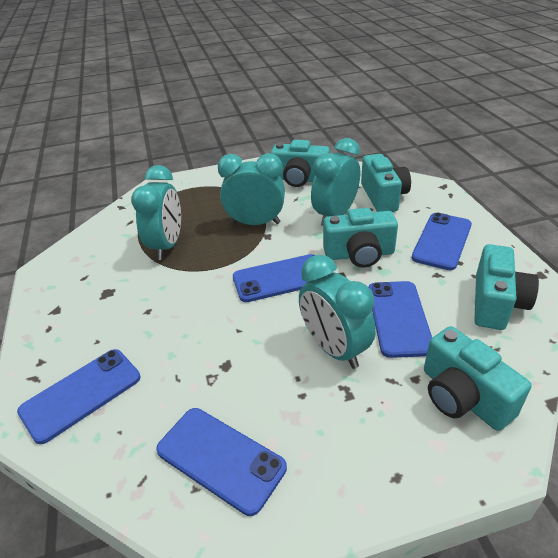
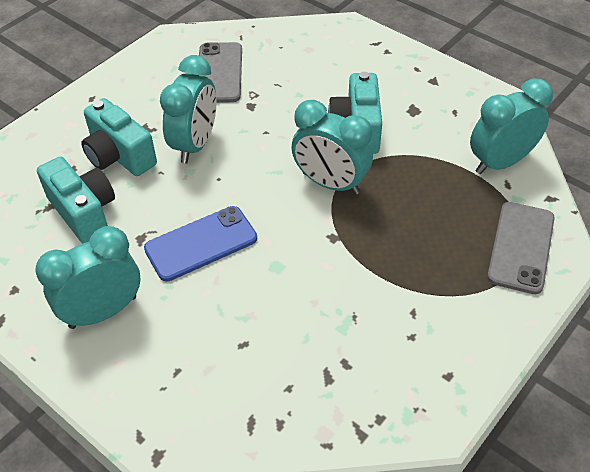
blue phone: [17,349,140,444] [156,408,287,516] [233,254,315,302] [368,281,432,358] [412,213,472,270] = 5 -> [144,206,257,281] = 1
grey phone: none = 0 -> [199,42,242,103] [487,202,555,294] = 2
turquoise camera: [271,140,330,187] [323,208,398,267] [361,154,411,212] [424,326,532,431] [474,244,539,330] = 5 -> [37,156,115,243] [81,98,157,176] [328,72,382,154] = 3

